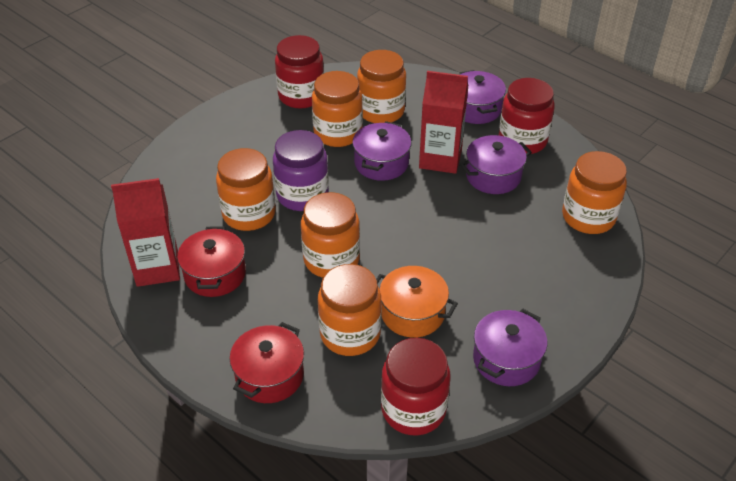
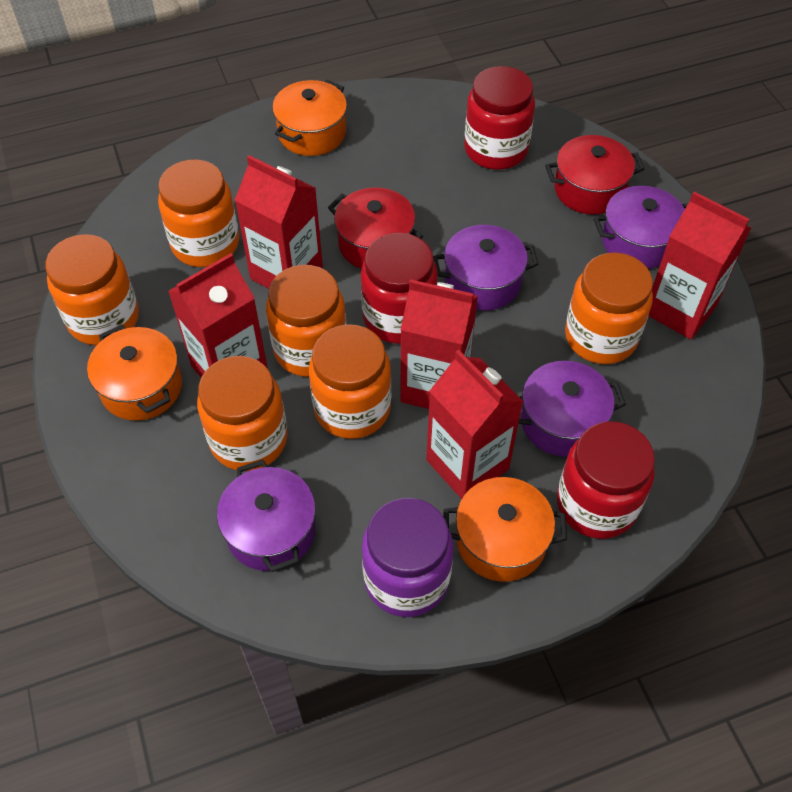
orange pot: [376,266,458,338] = 1 -> [87,324,182,421] [272,80,347,156] [444,477,567,582] = 3
red carton: [111,178,180,287] [419,71,469,174] = 2 -> [168,253,268,377] [235,155,323,289] [400,279,478,409] [426,350,523,499] [649,192,751,339] = 5

